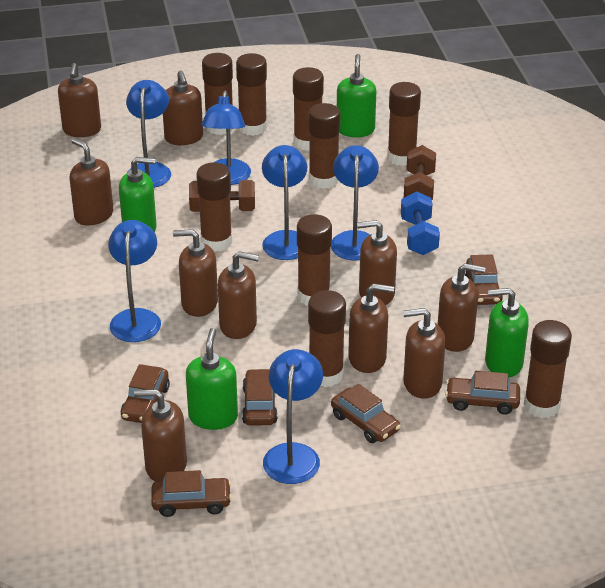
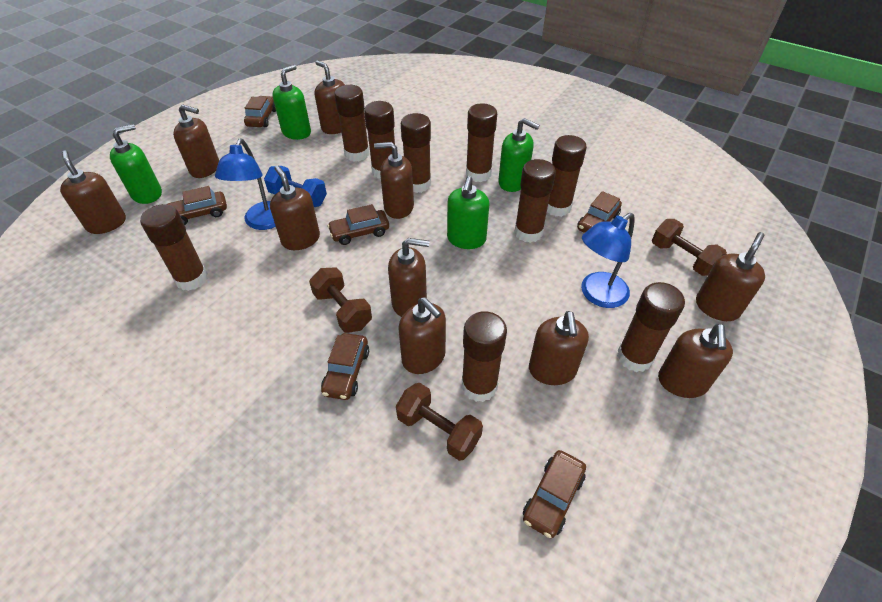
blue lamp: [108,220,161,342] [126,80,171,188] [201,91,251,185] [262,145,307,260] [263,349,323,484] [331,145,379,261] = 6 -> [215,139,276,230] [581,213,635,308] = 2
brown dumbbell: [189,180,255,212] [404,145,436,200] = 2 -> [309,267,372,333] [396,383,483,461] [652,219,727,276] = 3

